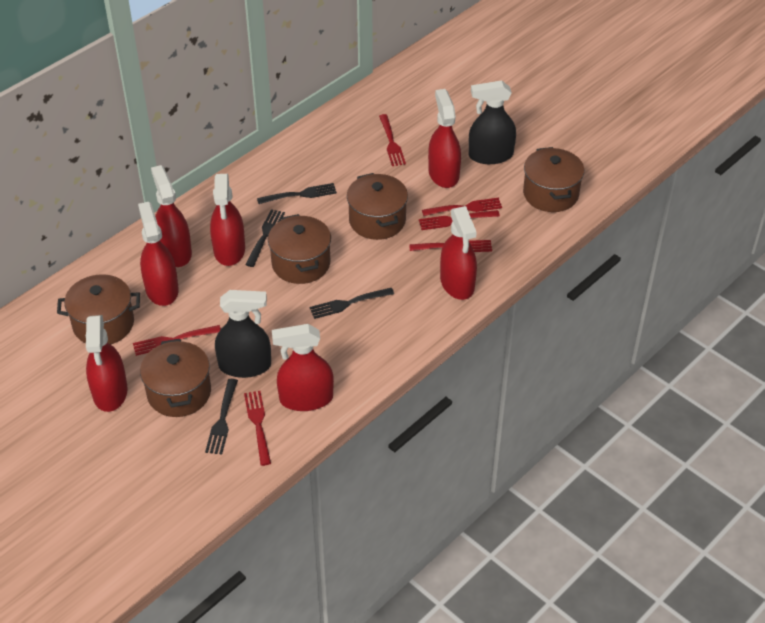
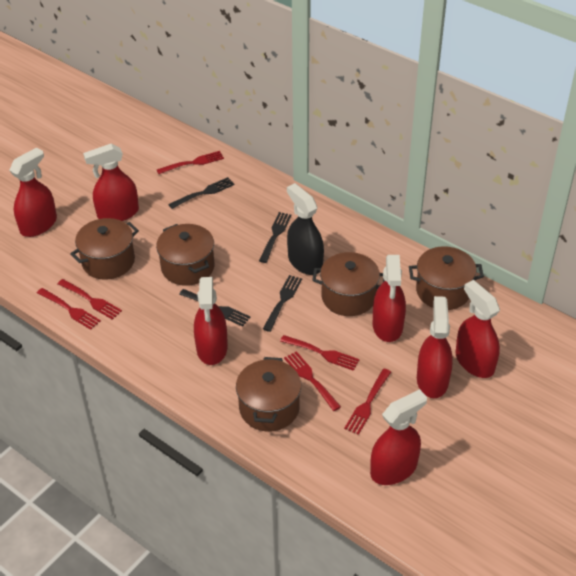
black spray bottle: [215,290,271,378] [468,80,516,164] = 2 -> [287,183,324,275] = 1

